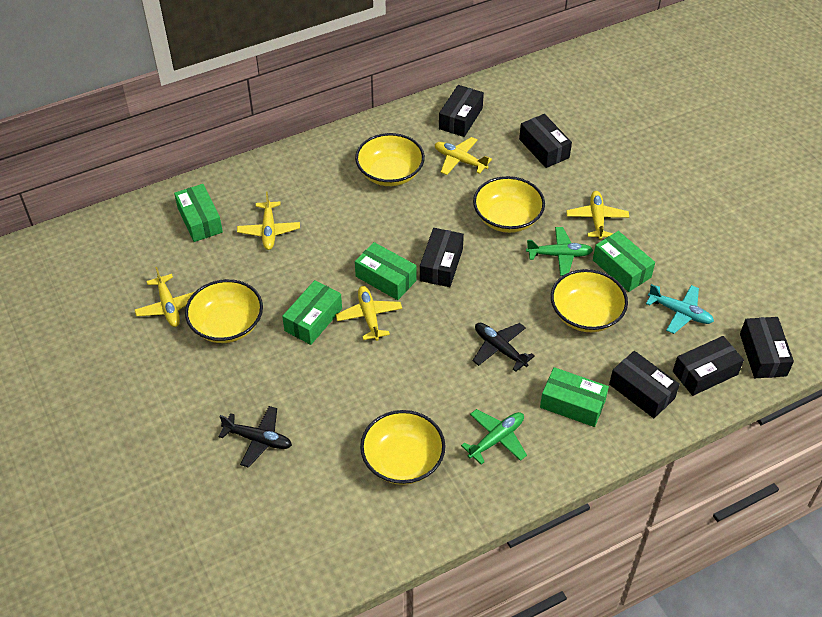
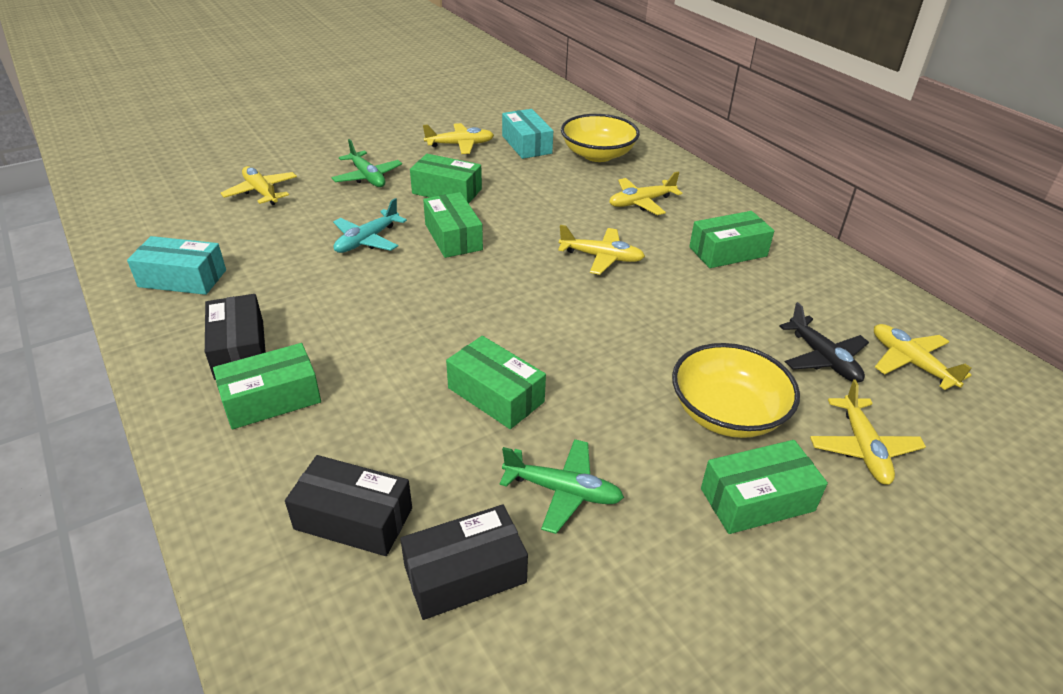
black box: [420,228,464,287] [439,85,484,137] [519,114,572,168] [609,351,680,418] [673,336,744,396] [740,317,794,378] = 6 -> [205,294,266,380] [285,455,412,556] [400,504,528,620] = 3
black plane: [218,406,292,468] [472,323,535,372] = 2 -> [779,302,869,383] = 1
green box: [174,184,223,242] [282,280,342,345] [355,242,417,300] [540,367,609,427] [593,231,655,292] = 5 -> [213,343,321,429] [410,154,482,203] [423,192,483,258] [446,336,546,429] [689,211,774,268] [701,440,828,534] = 6
turquoise box: none = 0 -> [127,236,226,295] [502,109,553,159] = 2
yellow bowl: [185,279,263,343] [355,133,425,186] [360,410,445,485] [473,176,545,233] [551,269,628,332] = 5 -> [561,114,640,162] [672,343,800,438] = 2
yellow plane: [135,267,194,327] [237,191,300,250] [335,286,402,341] [435,137,492,175] [566,191,629,240] = 5 -> [221,166,297,205] [423,123,494,154] [558,225,645,275] [609,171,682,215] [810,380,926,485] [874,324,972,390] = 6

